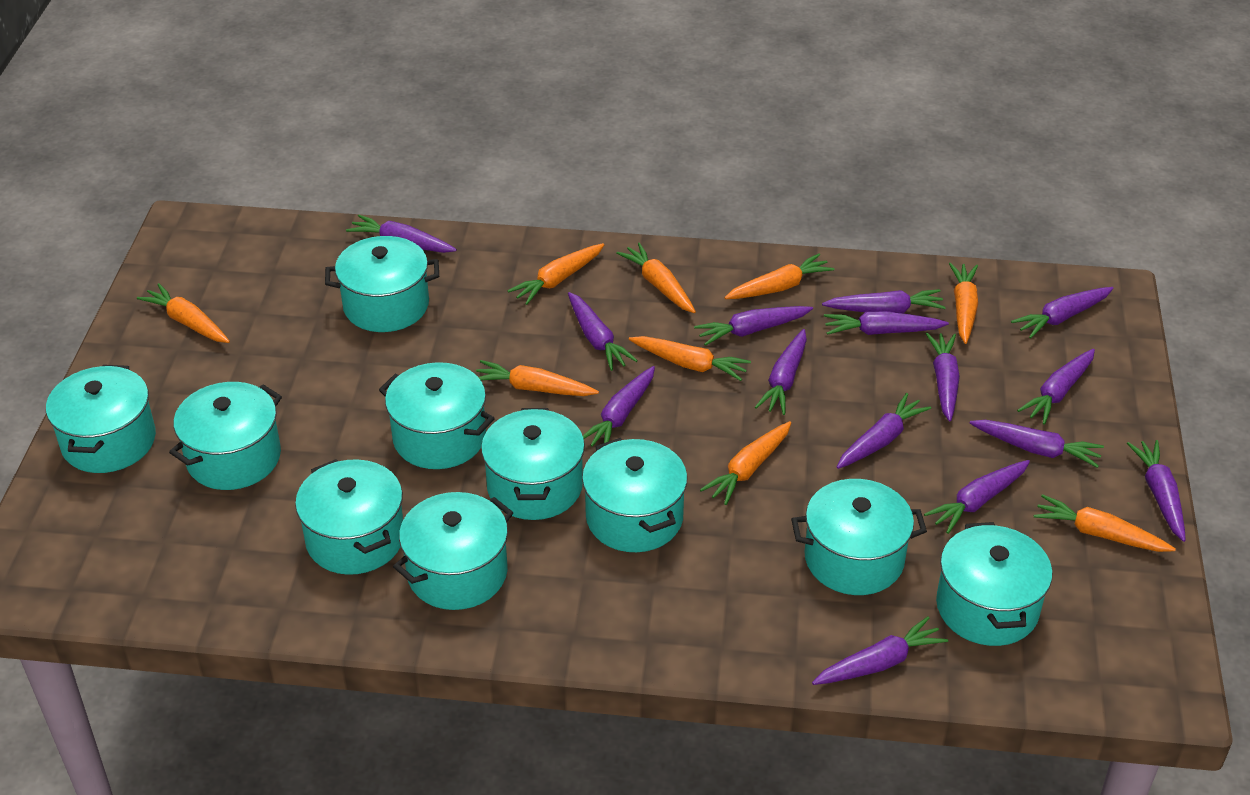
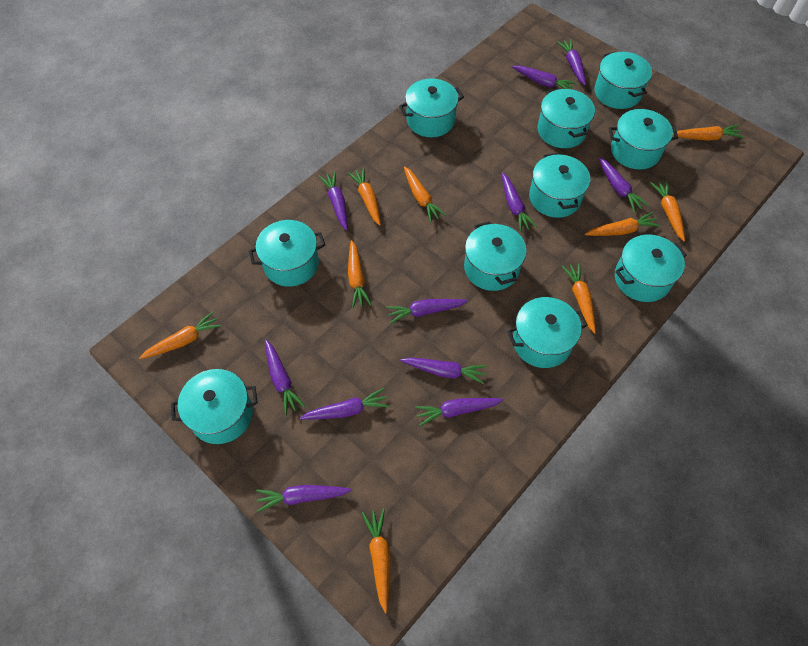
purple carrot: [346,215,457,253] [568,292,638,371] [583,366,655,447] [694,306,813,346] [755,329,807,415] [812,616,948,685] [822,289,946,313] [824,311,949,335] [837,393,931,469] [924,460,1030,534] [926,333,960,422] [970,420,1104,468] [1011,287,1114,339] [1017,349,1095,425] [1127,440,1186,542] = 15 -> [256,485,352,512] [265,339,305,415] [300,388,389,420] [319,172,348,231] [386,299,468,324] [400,357,487,384] [415,398,504,426] [501,173,537,232] [512,66,577,89] [557,39,586,85] [598,157,649,212] = 11

